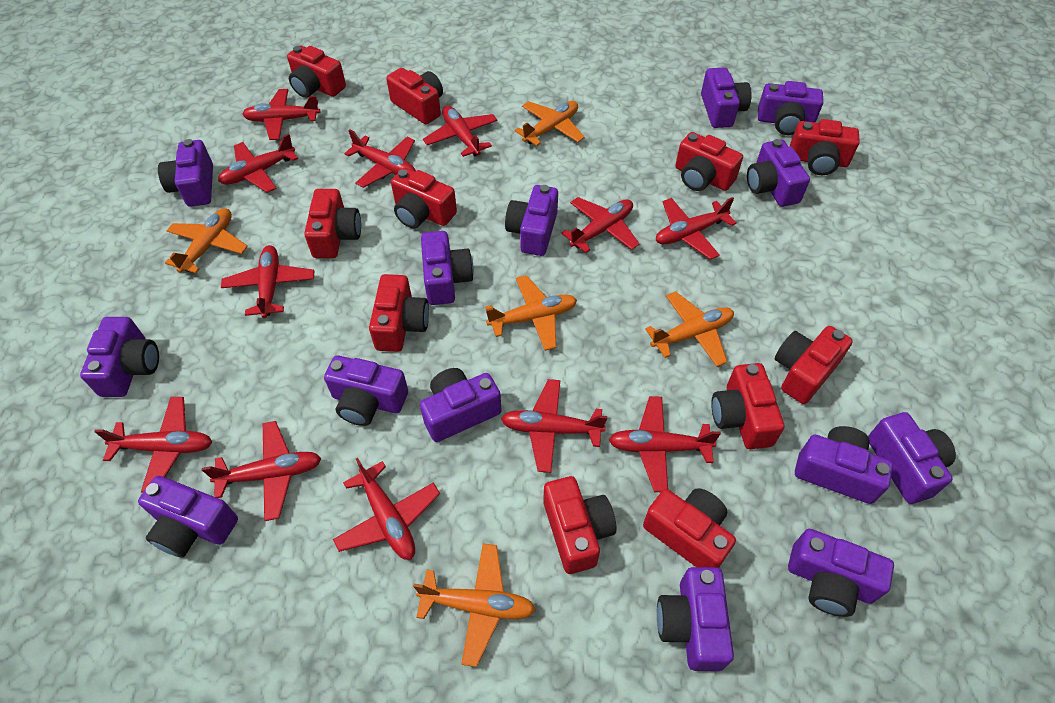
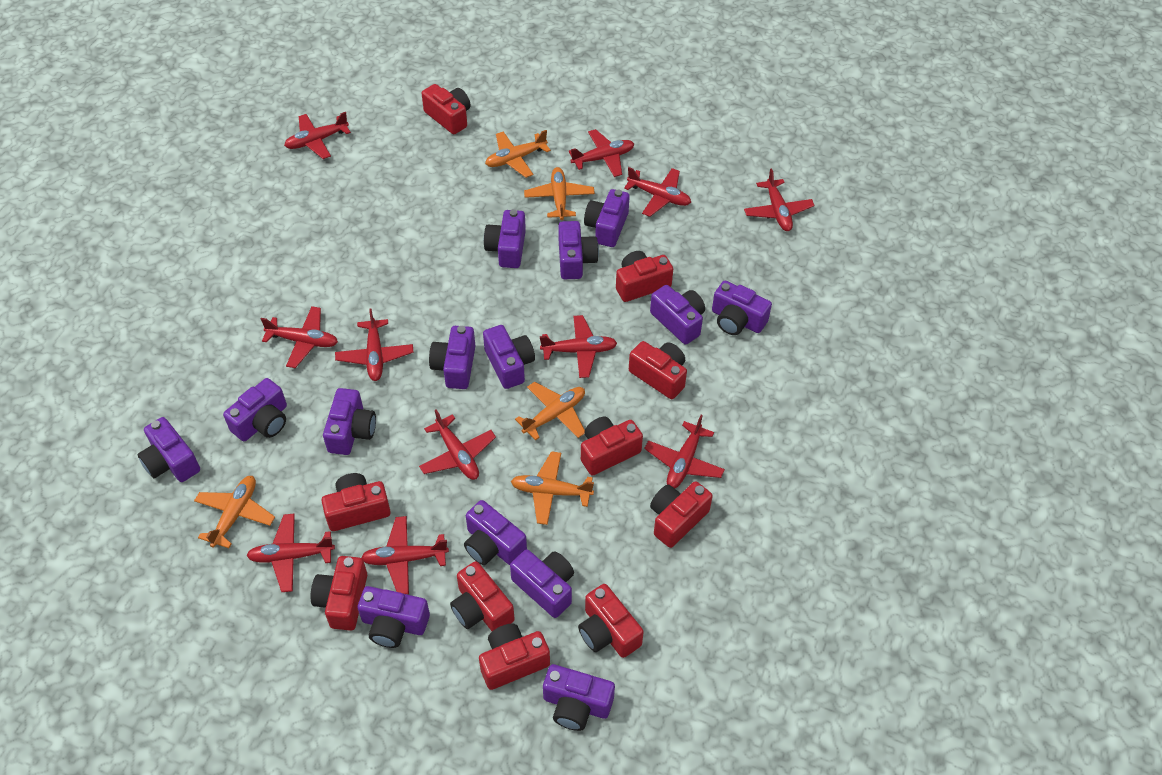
red camera: [287,45,346,98] [304,189,361,258] [369,274,429,352] [386,68,443,124] [391,168,457,229] [543,476,617,574] [643,488,736,568] [675,132,743,191] [711,363,785,449] [775,326,853,404] [790,119,860,175] = 11 -> [311,556,367,631] [322,473,391,531] [422,84,470,134] [450,561,515,631] [479,624,550,690] [578,584,644,658] [581,417,643,475] [616,251,673,302] [629,341,687,399] [650,481,713,548] = 10
red plane: [94,397,212,492] [202,421,321,521] [218,134,298,193] [221,245,314,318] [242,89,320,140] [333,458,440,560] [344,130,416,188] [423,106,498,157] [501,379,607,473] [561,197,640,253] [609,396,721,492] [656,197,736,260] = 12 -> [246,514,335,592] [261,306,338,368] [284,112,351,159] [335,308,413,381] [361,516,449,594] [419,409,496,480] [540,315,617,378] [569,129,634,177] [624,167,691,217] [644,415,725,488] [744,168,815,231] = 11

